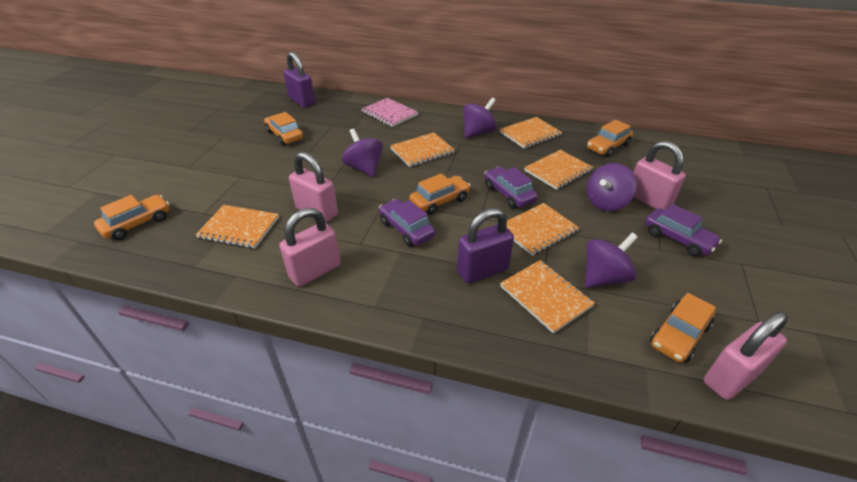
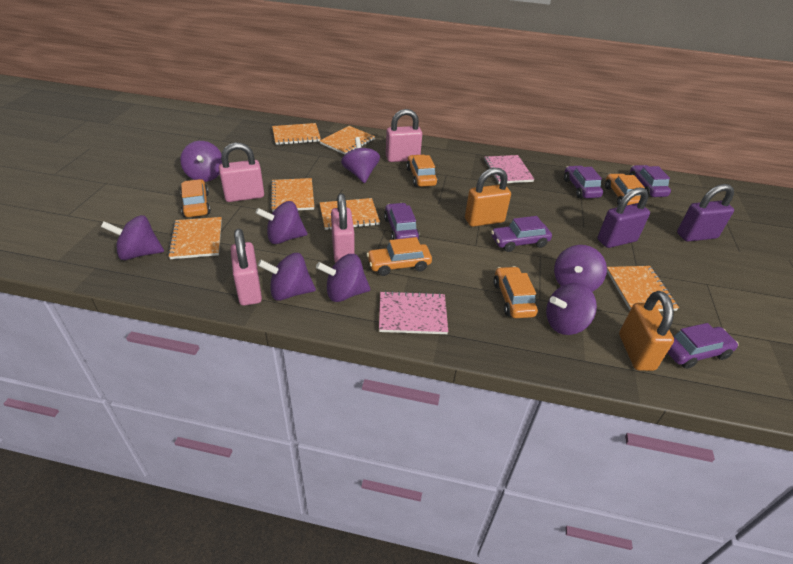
orange padlock: none = 0 -> [465,168,511,227] [619,291,674,371] = 2
pink notebook: [362,98,418,127] = 1 -> [379,291,448,334] [484,155,534,184] = 2
purple car: [379,199,435,246] [484,167,538,209] [645,204,722,257] = 3 -> [384,203,419,240] [491,216,552,252] [564,166,603,198] [629,165,671,197] [667,323,739,369] = 5
purple spinning top: [342,128,383,177] [463,98,497,138] [585,233,638,288] [587,163,637,211] = 4 -> [101,215,164,260] [180,141,222,182] [256,201,308,244] [258,253,316,301] [316,254,370,302] [341,137,380,183] [546,283,597,335] [554,245,607,292] = 8

